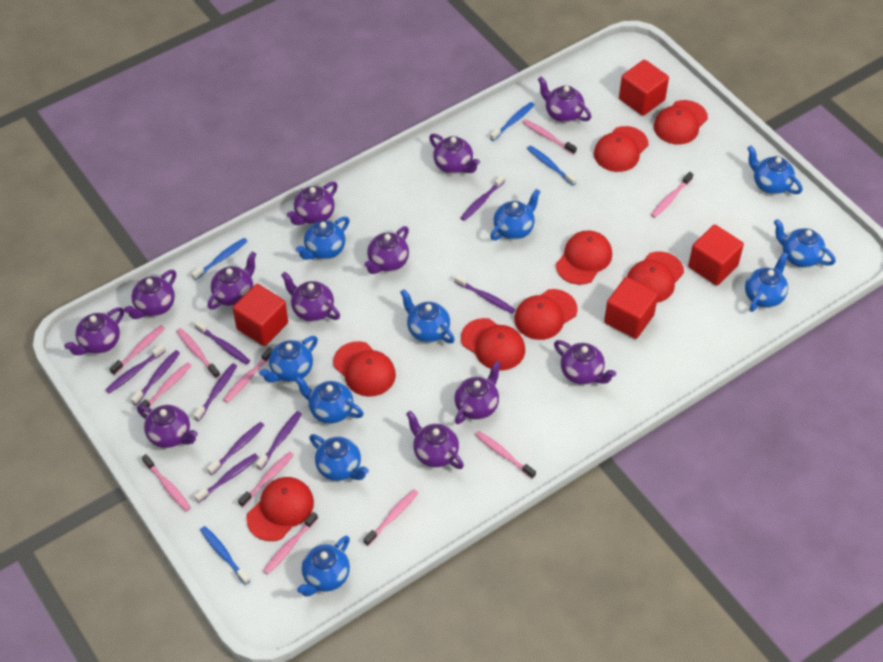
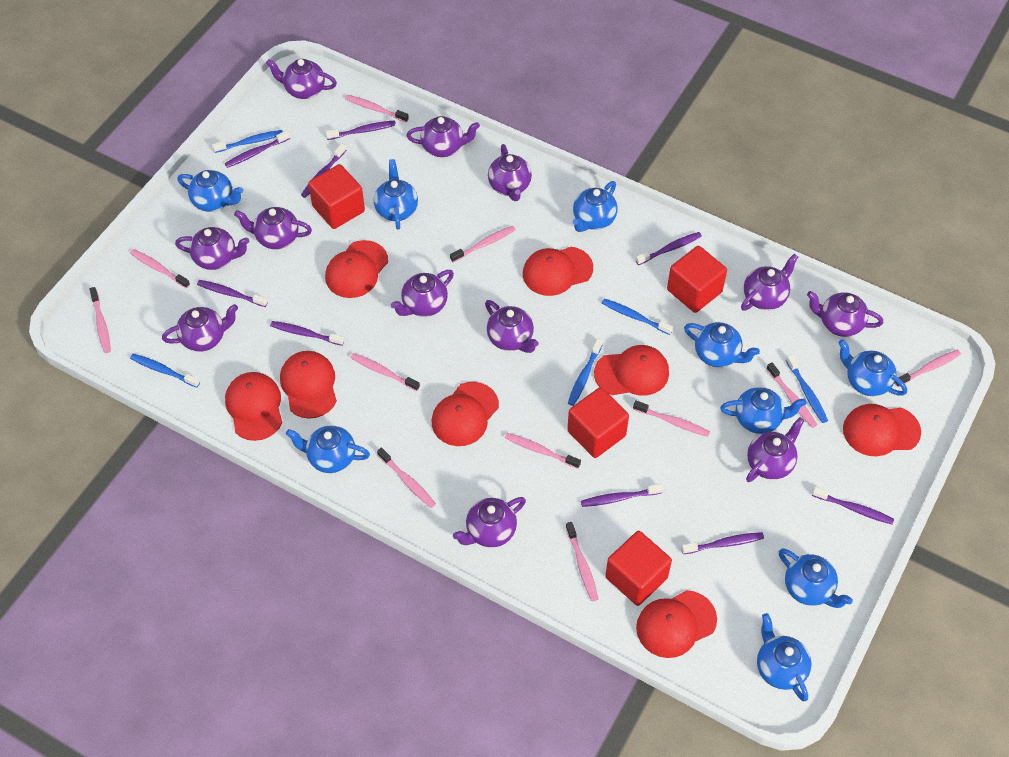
blue teapot: [259,336,318,382] [294,376,364,424] [295,217,349,260] [297,536,350,597] [309,434,369,481] [400,289,455,343] [490,189,541,240] [745,252,788,312] [747,146,803,194] [774,219,836,268] = 10 -> [177,170,243,212] [286,425,370,473] [374,159,418,230] [573,181,617,232] [684,322,760,367] [720,387,807,434] [757,613,811,701] [779,548,853,608] [838,339,907,396] = 9
blue toothbrush: [191,238,248,280] [200,526,250,585] [490,102,535,141] [527,145,577,186] = 4 -> [130,354,200,388] [212,130,283,153] [568,339,603,406] [602,299,673,335] [786,354,828,423] = 5

